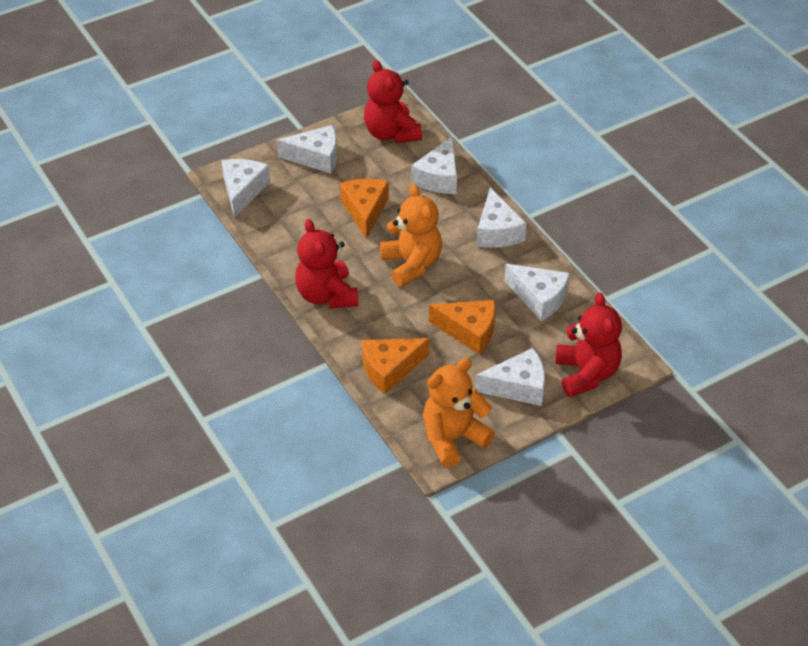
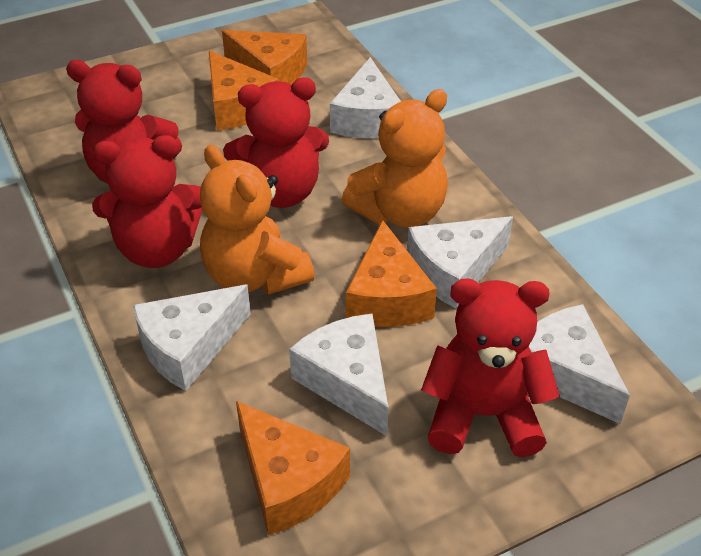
orange cheese: [340,179,389,239] [362,338,429,394] [429,300,495,354] = 3 -> [209,51,278,130] [222,30,307,85] [236,401,350,536] [346,220,437,327] = 4
red teddy bear: [295,219,359,309] [364,60,422,143] [555,292,622,397] = 3 -> [66,60,182,184] [92,135,203,268] [223,78,329,208] [421,278,560,457] = 4
white cheese: [221,159,270,218] [277,125,337,173] [411,137,457,194] [475,348,545,406] [477,187,527,248] [504,264,570,321] = 6 -> [133,285,251,391] [289,314,388,436] [330,57,401,138] [407,216,513,309] [529,304,630,424] = 5

